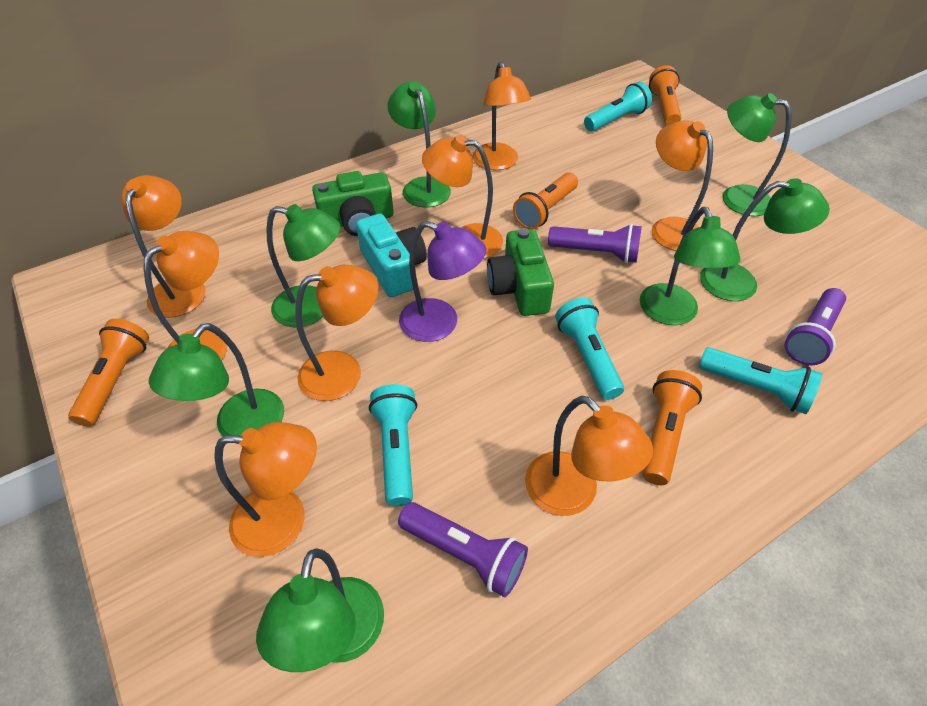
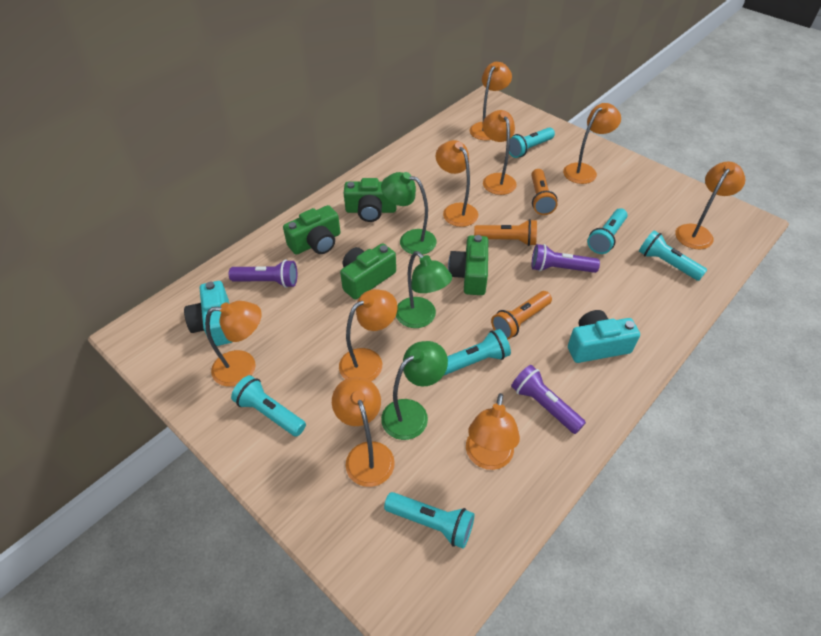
green camera: [312,171,394,236] [487,228,554,316] = 2 -> [283,205,340,255] [340,243,396,299] [344,178,397,222] [448,235,488,295] = 4
green lamp: [149,323,284,444] [256,548,384,672] [266,204,341,327] [388,82,451,207] [640,207,741,325] [700,178,830,301] [723,93,792,216] = 7 -> [381,172,437,255] [381,341,448,440] [396,251,452,328] = 3
orange flashlight: [68,319,149,427] [513,172,578,229] [643,370,702,485] [649,65,681,125] = 4 -> [474,219,537,246] [491,291,552,340] [531,169,558,215] = 3
orange lamp: [121,175,206,318] [144,231,227,361] [214,422,317,557] [295,264,378,401] [422,135,503,258] [473,61,531,170] [525,396,653,516] [652,120,713,251] = 8 -> [205,301,262,387] [332,377,395,487] [339,289,398,381] [436,140,478,227] [466,393,520,470] [470,62,512,140] [482,110,516,195] [563,103,621,184] [675,162,746,249] = 9
purple lamp: [399,221,486,342] = 1 -> none = 0
turquoise camera: [356,214,427,297] = 1 -> [184,281,232,346] [568,310,640,363] = 2
turquoise flashlight: [369,384,417,506] [555,298,624,400] [584,82,652,131] [699,347,822,414] = 4 -> [231,375,306,437] [384,492,474,549] [444,329,511,375] [509,127,555,158] [587,208,628,254] [639,231,707,281] = 6

